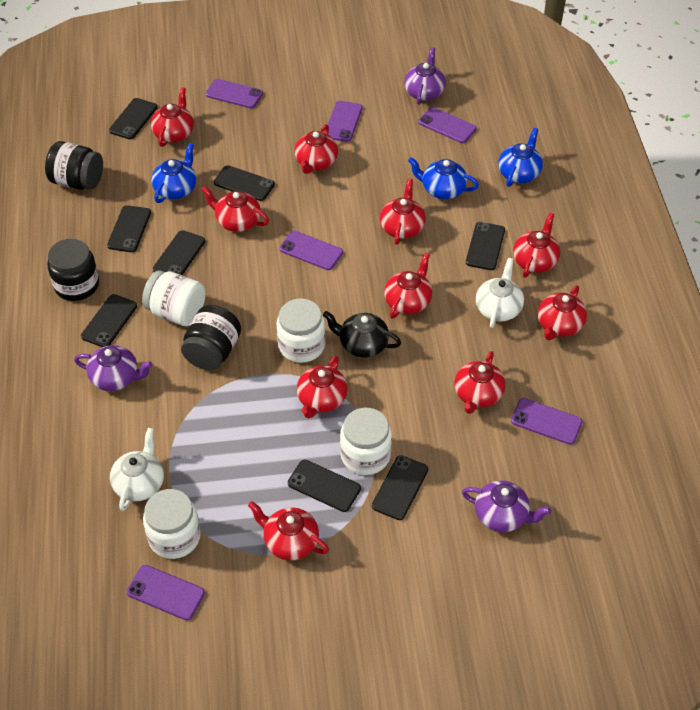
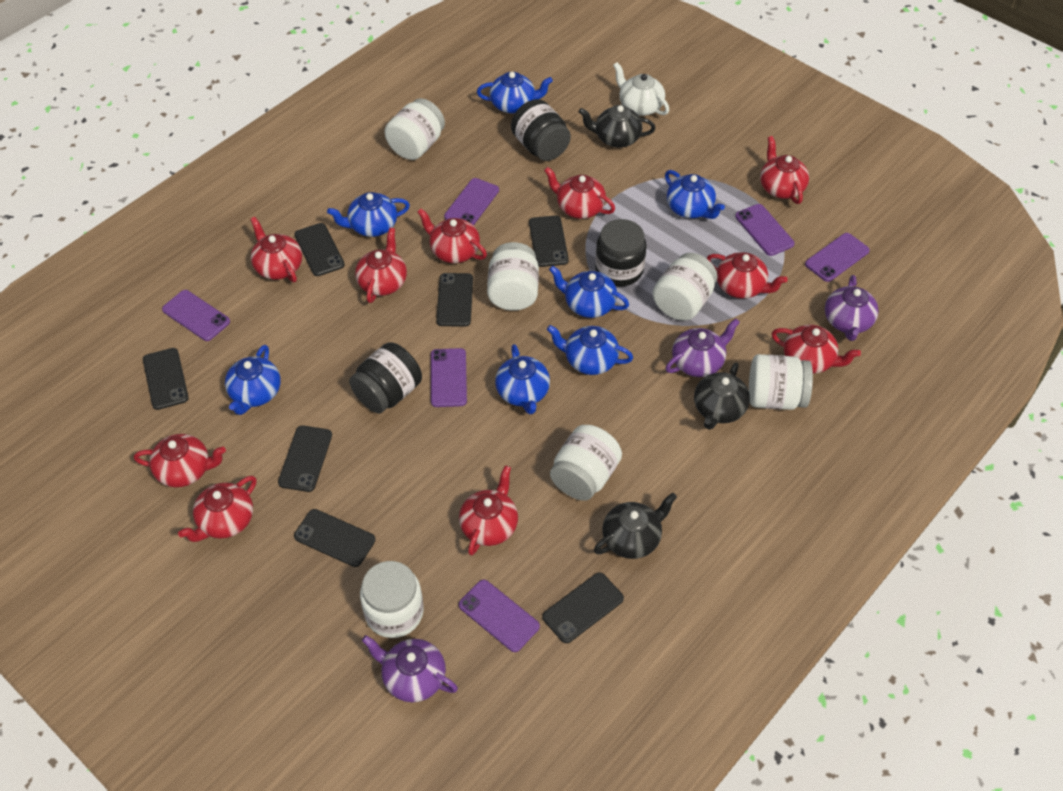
black phone: [81,294,137,347] [107,205,151,252] [109,98,157,139] [153,230,205,275] [214,166,275,201] [288,460,361,512] [372,455,428,520] [466,222,505,270] = 8 -> [143,348,189,410] [278,425,332,492] [294,223,345,276] [294,509,375,567] [436,273,473,327] [529,216,569,267] [542,572,624,643] = 7
black teapot: [323,311,401,358] = 1 -> [579,105,656,148] [594,493,677,559] [694,362,750,430] = 3
blue teapot: [152,143,196,203] [408,157,479,199] [498,128,543,187] = 3 -> [225,345,281,415] [327,192,410,237] [477,72,553,114] [495,344,550,414] [547,325,633,375] [549,266,629,318] [665,170,725,219] = 7
white jar: [142,270,206,326] [143,489,201,559] [276,298,325,363] [340,408,392,475] = 4 -> [360,561,424,638] [384,98,445,160] [487,242,539,311] [550,425,622,501] [652,253,717,321] [749,354,813,410] = 6
white teapot: [110,428,164,511] [476,258,524,328] = 2 -> [613,62,669,116] = 1

